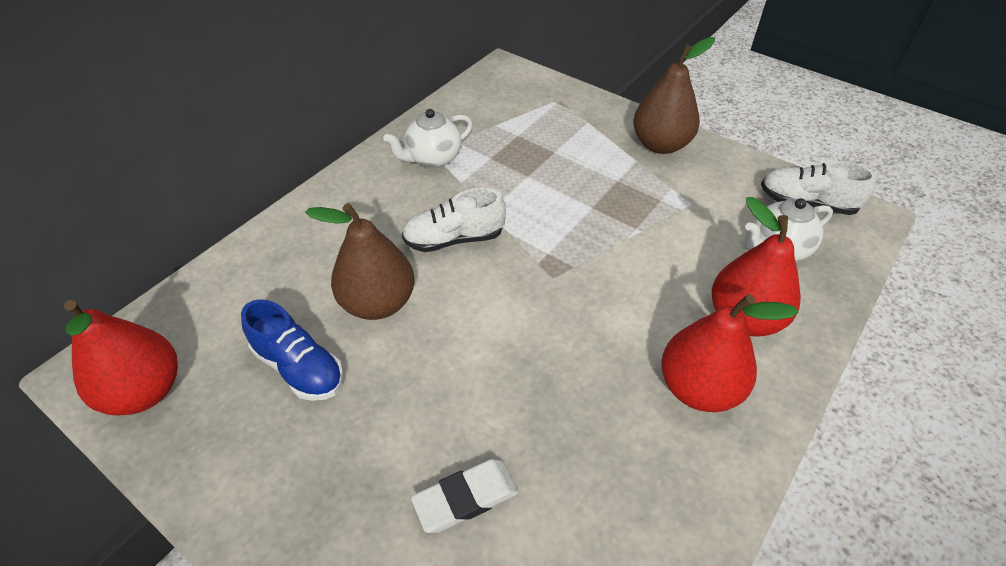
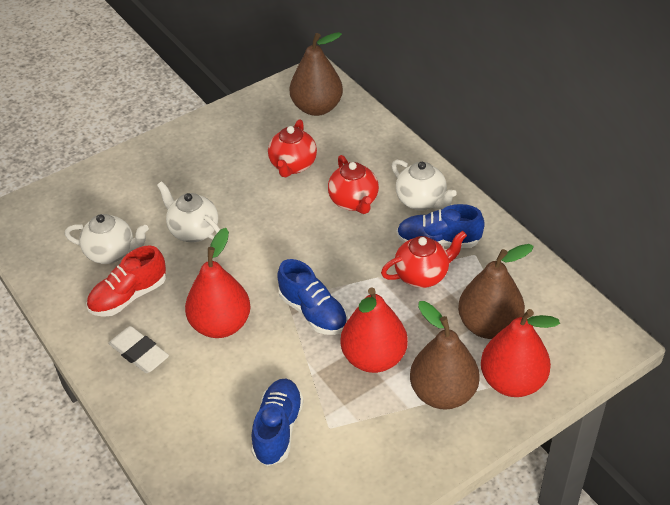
blue shoe: [241,299,344,401] = 1 -> [251,379,304,466] [277,259,348,335] [397,204,485,248] = 3
brown pear: [305,203,415,320] [633,37,715,154] = 2 -> [290,32,343,116] [410,301,480,410] [458,244,534,339] = 3
red shoe: none = 0 -> [87,245,166,317] = 1
red teapot: none = 0 -> [268,119,317,177] [328,155,379,214] [381,231,467,288] = 3
white shoe: [402,188,506,252] [761,161,877,215] = 2 -> none = 0
white teapot: [383,109,473,168] [745,198,833,261] = 2 -> [65,214,149,264] [157,181,220,242] [392,160,457,211] = 3

